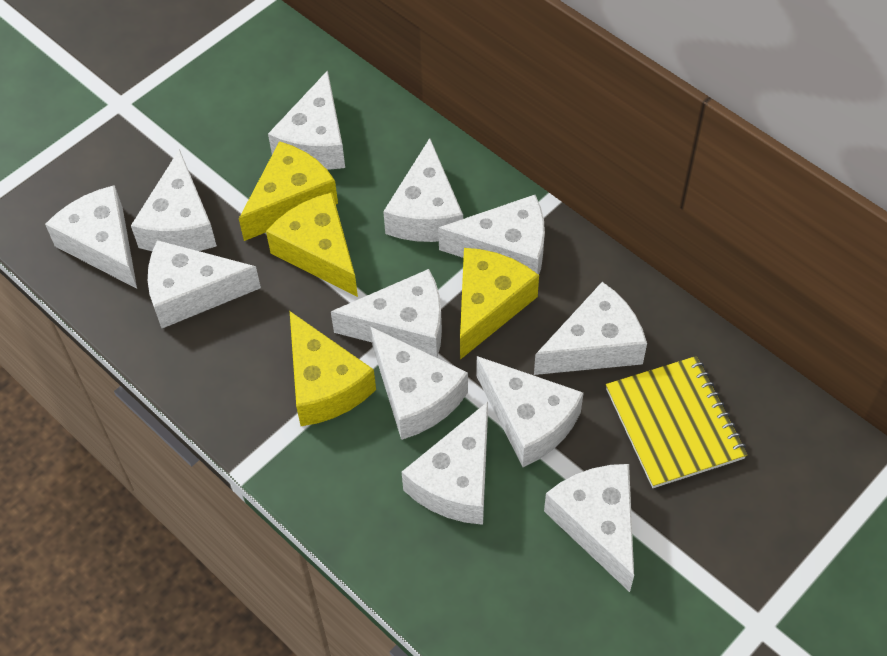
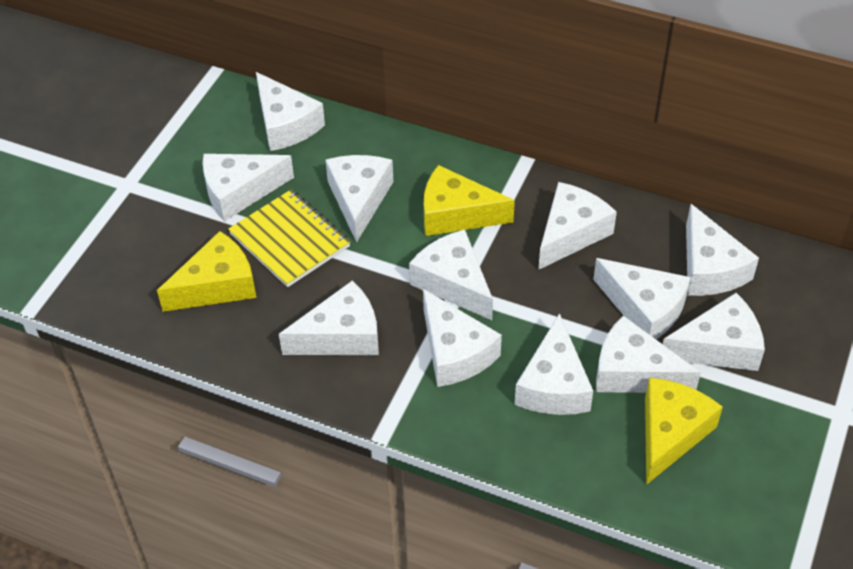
yellow cheese: [239,141,338,241] [266,192,358,297] [290,311,376,426] [460,248,539,360] = 4 -> [157,231,257,312] [424,165,515,236] [645,378,723,485] = 3

